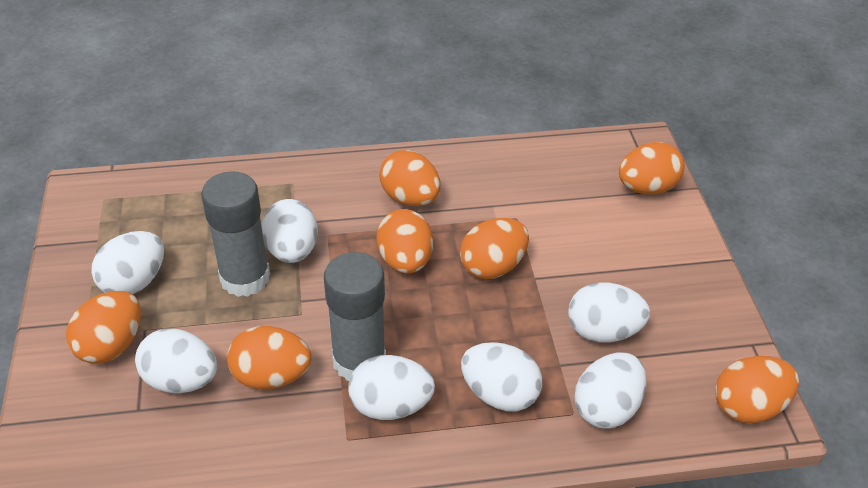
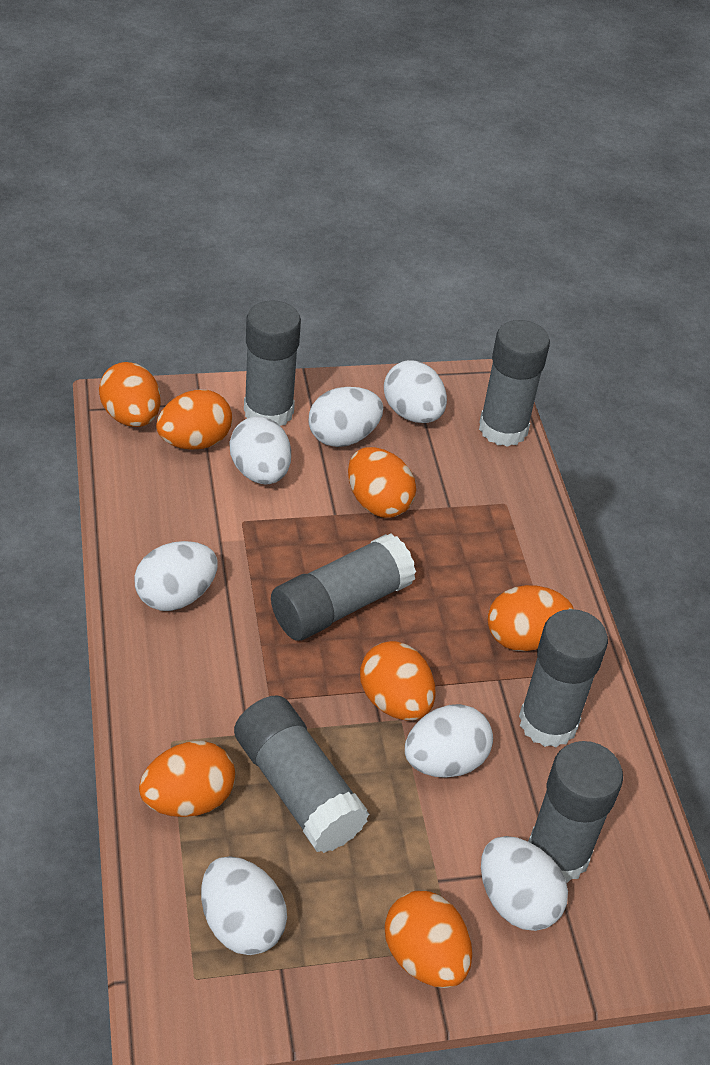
grey glue stick: [201,172,270,297] [324,252,386,381] = 2 -> [234,695,369,853] [244,300,301,426] [271,534,416,641] [479,320,550,447] [519,609,608,747] [528,741,623,883] = 6

